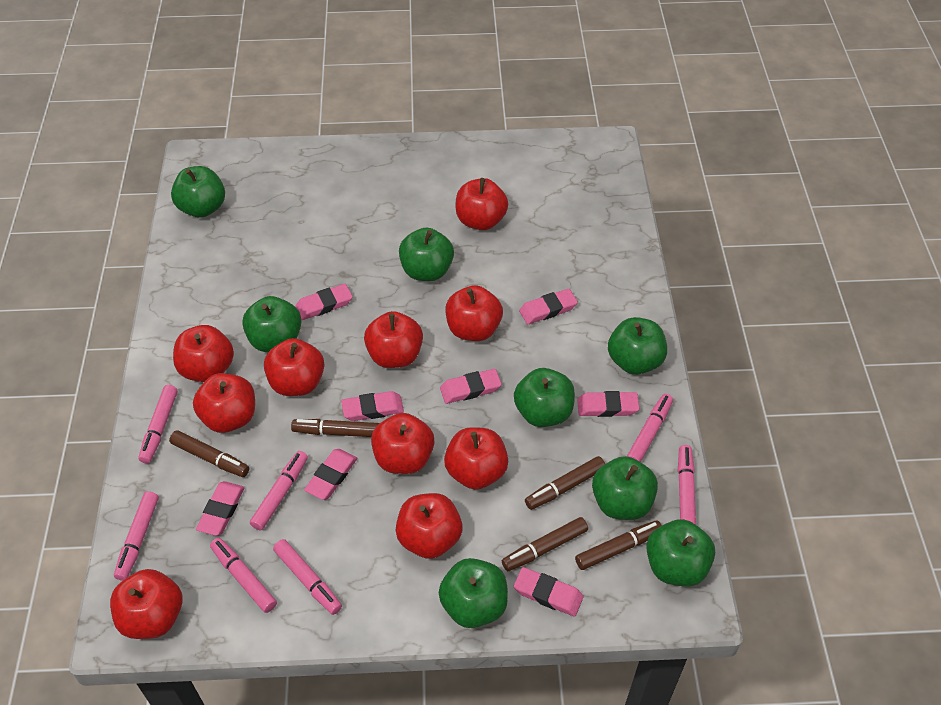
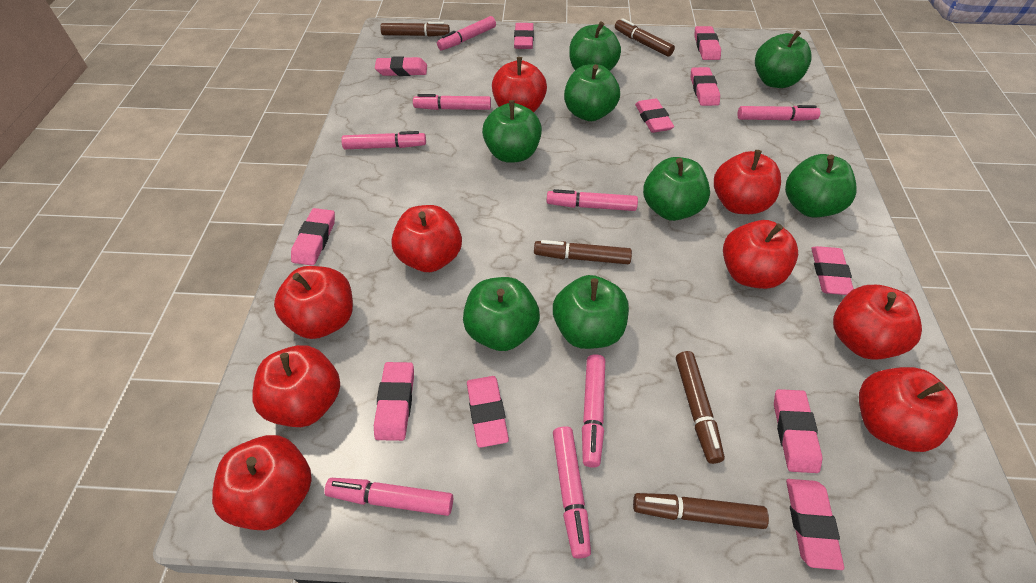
pink eraser: [196,481,245,536] [295,284,352,320] [304,449,358,500] [341,391,404,421] [440,369,502,404] [514,567,583,617] [519,289,578,324] [577,391,639,417] = 8 -> [291,208,335,266] [374,362,414,441] [375,56,427,76] [467,376,509,448] [514,23,534,49] [635,98,674,133] [691,67,720,106] [694,26,721,60] [774,389,822,473] [786,479,844,570] [811,246,854,295] = 11
pink marker: [114,491,159,581] [138,385,178,463] [210,538,277,613] [250,451,308,530] [273,539,342,615] [627,394,673,462] [678,445,696,525] = 7 -> [325,478,453,516] [341,131,426,149] [413,94,491,110] [437,16,496,50] [547,189,638,211] [553,426,591,558] [582,354,605,468] [738,105,821,121] = 8
red apple: [110,569,182,639] [173,325,234,382] [193,373,255,433] [264,338,325,396] [364,311,423,368] [371,413,434,474] [396,493,463,559] [444,427,508,490] [445,285,503,341] [456,178,508,230] = 10 -> [212,435,312,530] [252,345,340,427] [274,266,353,339] [391,205,462,272] [492,57,547,113] [714,150,781,214] [723,220,798,289] [833,285,922,360] [859,367,958,452] = 9

